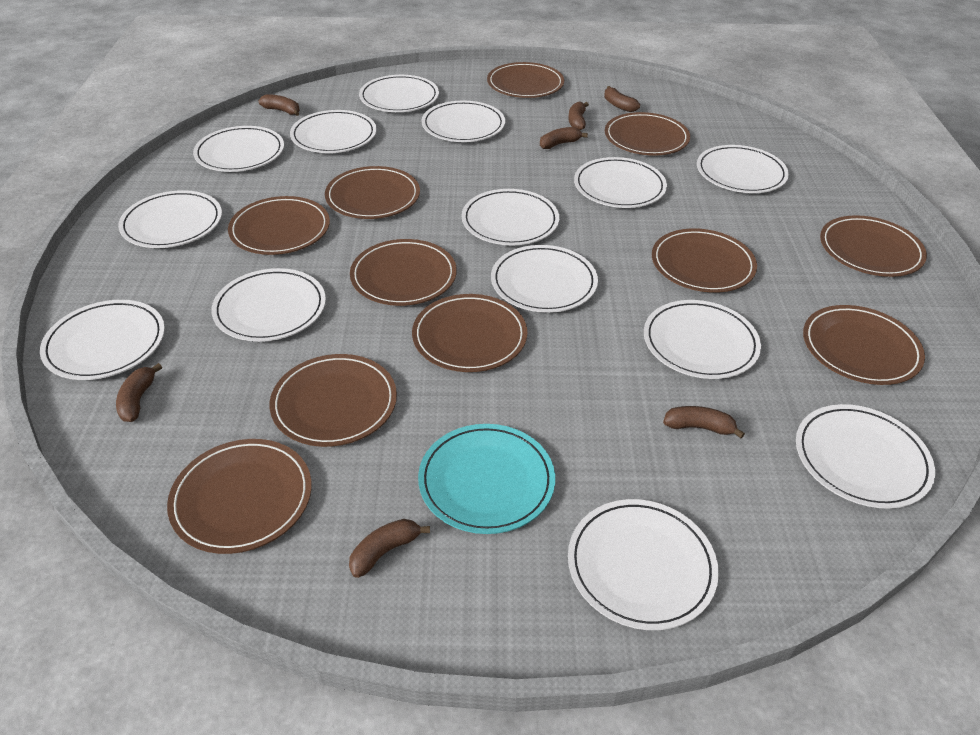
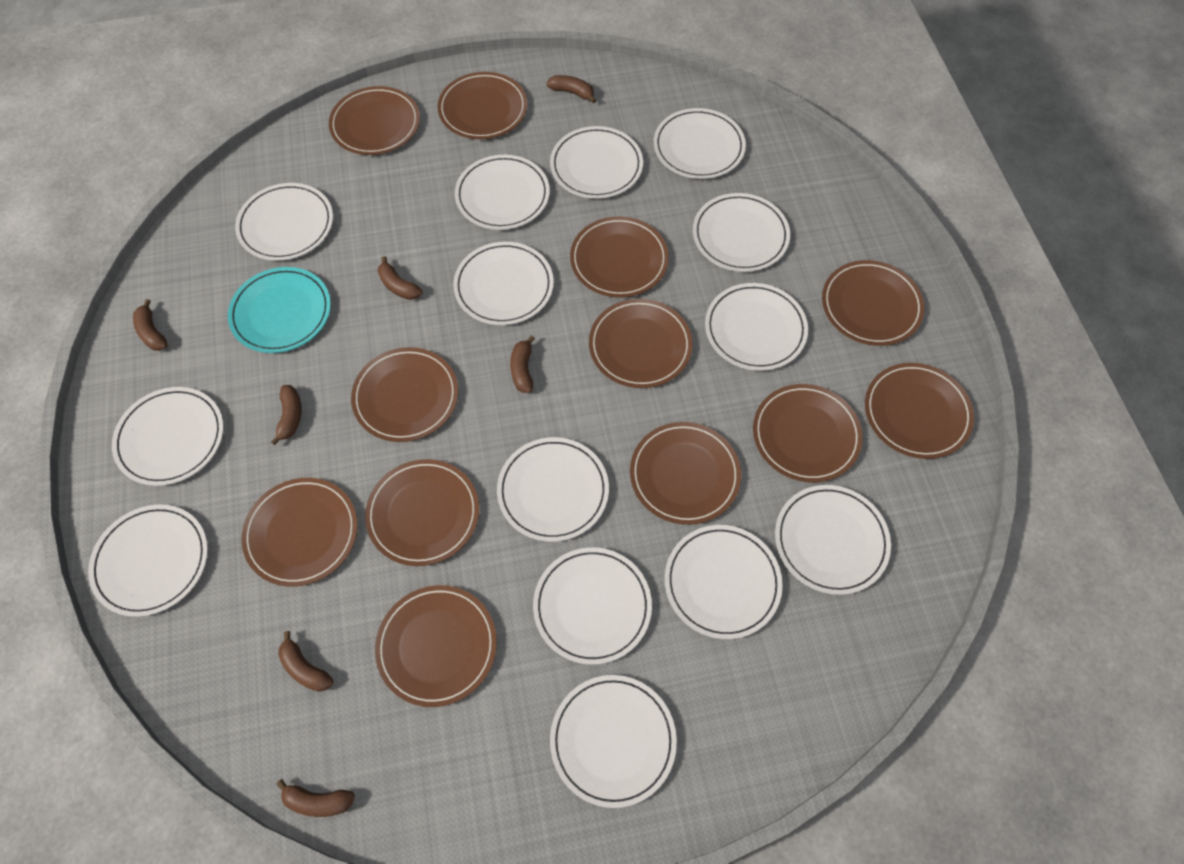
brown plate: [167,439,312,554] [228,196,330,255] [270,354,397,447] [325,166,420,219] [350,239,457,306] [412,294,527,372] [487,62,564,98] [605,112,690,155] [652,228,757,293] [803,305,925,385] [820,215,927,277] = 11 -> [242,478,358,587] [329,86,420,155] [351,347,458,442] [365,459,479,566] [375,585,497,707] [438,72,528,139] [570,216,669,298] [589,299,692,388] [630,422,741,525] [753,384,863,482] [822,260,924,346] [865,363,974,459] = 12

